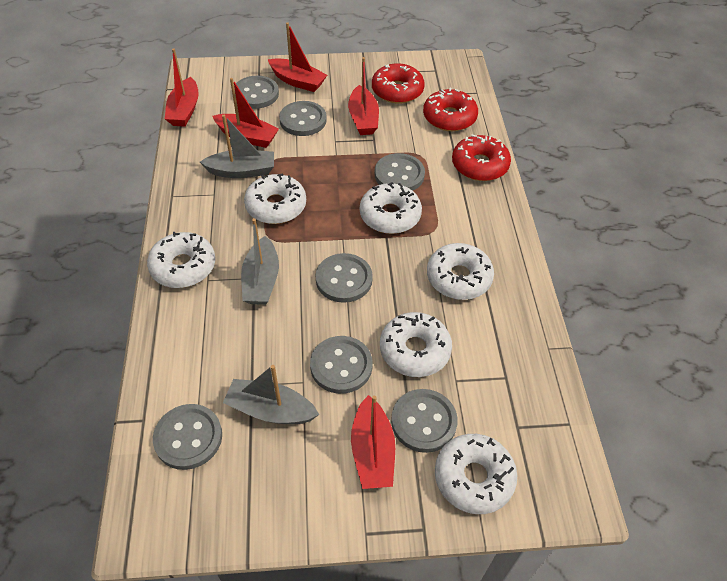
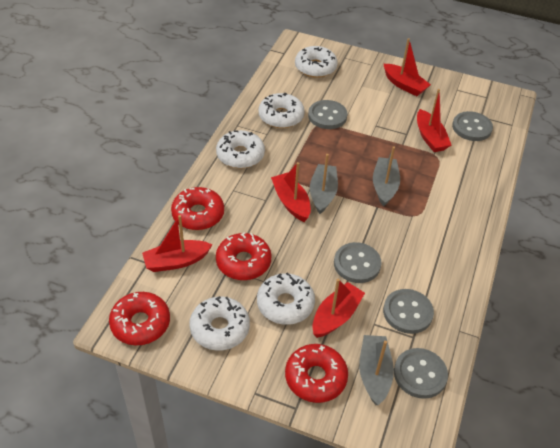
grey button: [153,404,222,470] [235,76,279,109] [279,101,327,136] [310,336,373,394] [315,253,373,303] [375,153,425,191] [391,389,458,453] = 7 -> [308,100,347,129] [334,242,382,283] [383,289,434,334] [394,348,448,399] [452,111,493,141] = 5
red donut: [372,63,425,104] [423,88,478,131] [452,135,511,181] = 3 -> [109,292,170,345] [171,187,224,230] [216,232,271,280] [285,344,348,403] = 4
white donut: [147,232,215,288] [244,173,306,224] [360,182,422,234] [380,312,452,377] [427,243,494,300] [435,434,517,514] = 6 -> [189,296,250,351] [216,130,265,168] [257,273,315,325] [258,93,305,128] [295,46,338,78] = 5

